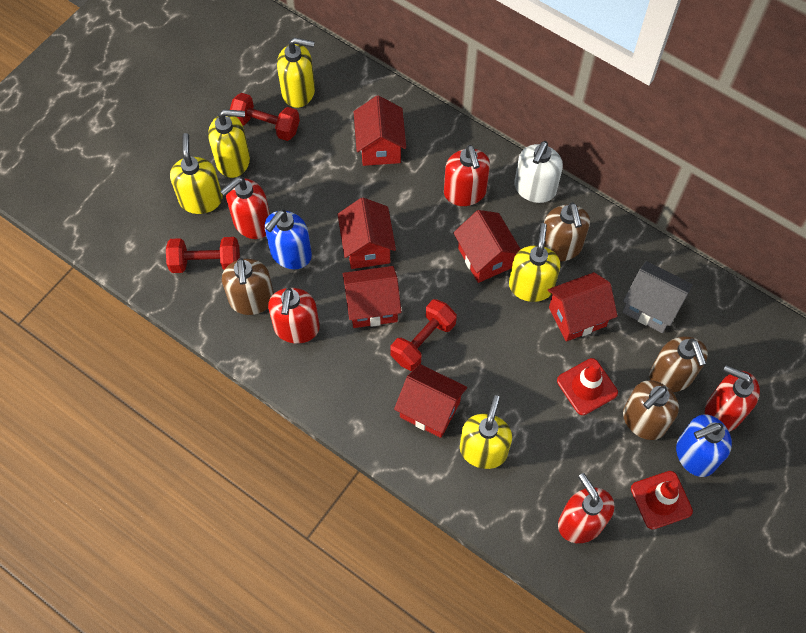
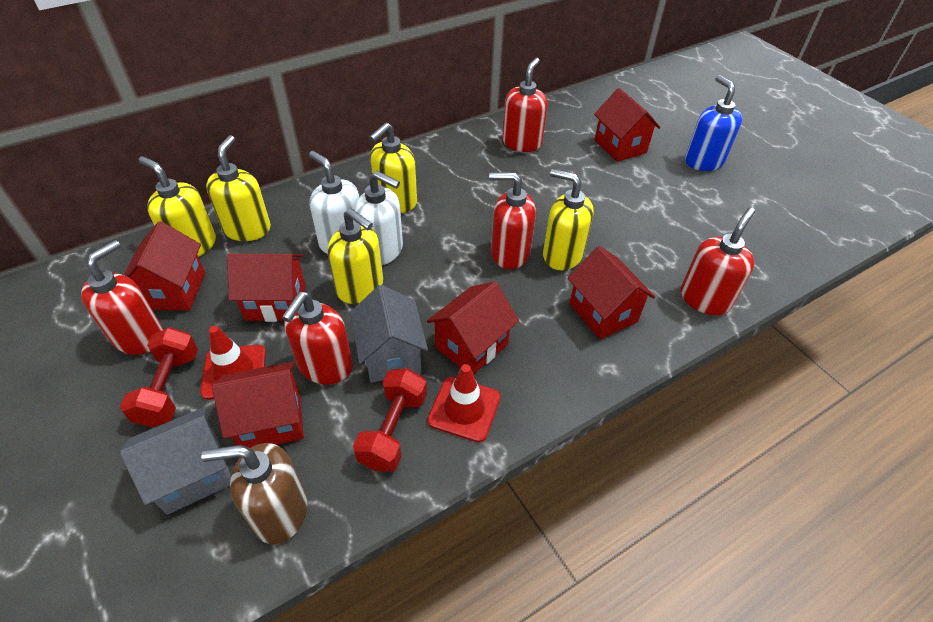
blue soap dispenser: [265,209,312,269] [676,414,732,477] = 2 -> [685,75,742,171] = 1
brown soap dispenser: [222,258,274,315] [544,202,590,262] [623,380,679,440] [649,336,708,392] = 4 -> [201,443,307,544] = 1
grey house: [622,261,693,333] = 1 -> [120,407,231,515] [350,285,428,383] = 2
red dumbbell: [166,237,240,273] [230,93,300,141] [390,299,457,371] = 3 -> [120,327,198,427] [353,368,427,472] = 2
white soap dispenser: [514,141,563,203] = 1 -> [309,151,359,254] [354,171,403,265] = 2

